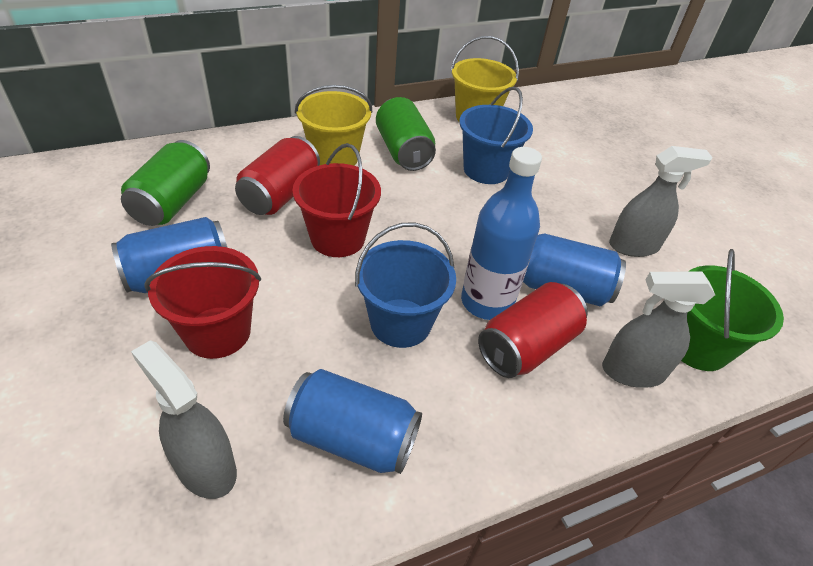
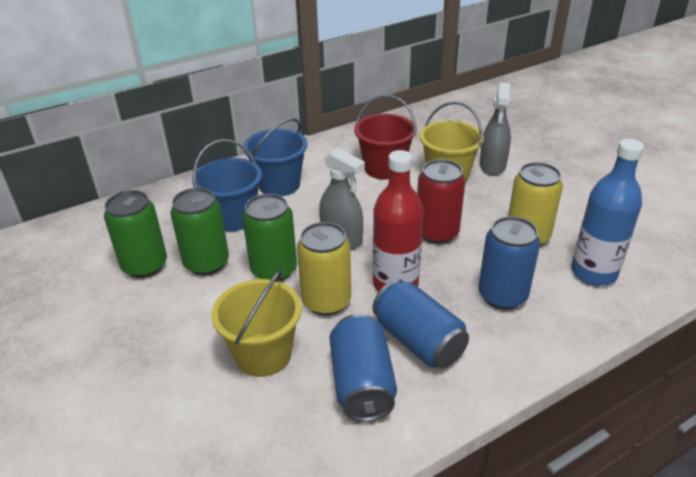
green bucket: [681,249,784,371] = 1 -> none = 0
green can: [121,140,210,226] [376,97,436,171] = 2 -> [104,190,167,278] [170,188,229,275] [242,194,297,282] = 3
grey spray bottle: [131,340,237,499] [602,272,715,388] [609,146,713,257] = 3 -> [319,148,365,250] [480,83,511,176] = 2
red bottle: none = 0 -> [373,150,424,292] = 1
red bucket: [144,246,261,359] [293,143,381,257] = 2 -> [354,95,417,180] = 1
red can: [235,136,320,215] [478,282,588,378] = 2 -> [417,159,465,244] = 1
yellow can: none = 0 -> [297,222,351,315] [508,162,563,246] = 2

